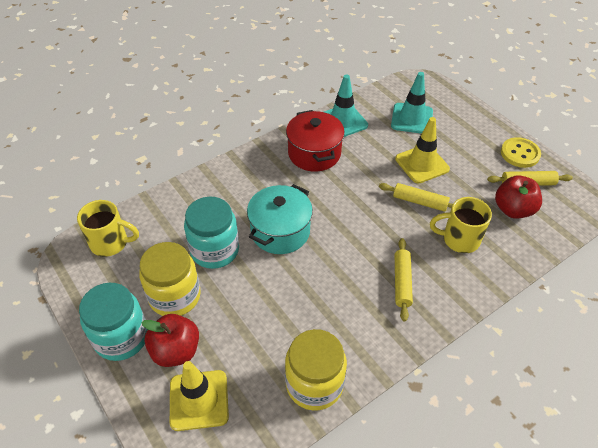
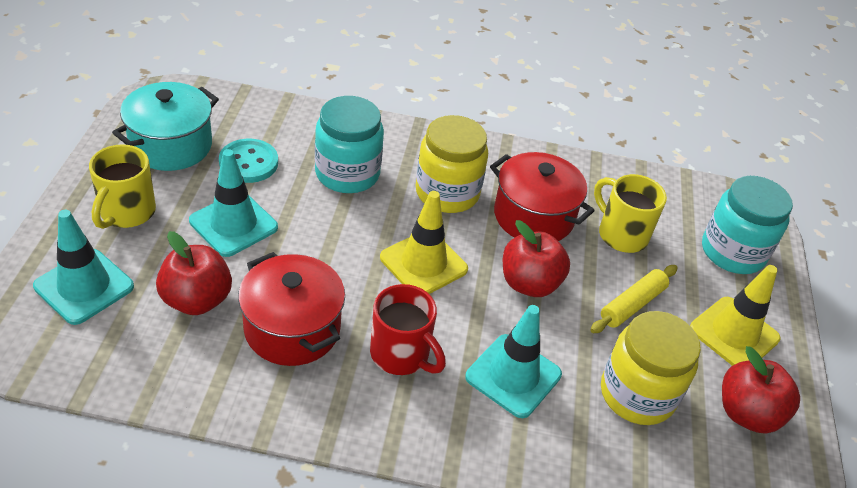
red apple: [141,314,199,367] [495,175,542,219] = 2 -> [156,231,232,315] [503,220,570,297] [722,346,800,434] = 3
red mug: none = 0 -> [370,284,446,375] = 1
red pot: [286,110,345,171] = 1 -> [238,252,345,366] [490,152,595,241] = 2
turquoise button: none = 0 -> [219,139,278,183] = 1
turquoise traffic cone: [324,74,368,137] [391,72,433,134] = 2 -> [33,210,134,325] [189,149,278,257] [465,305,562,418] = 3
yellow button: [501,137,541,168] = 1 -> none = 0
yellow rolling pin: [379,183,453,212] [395,238,413,322] [487,171,573,186] = 3 -> [590,265,677,333] = 1

